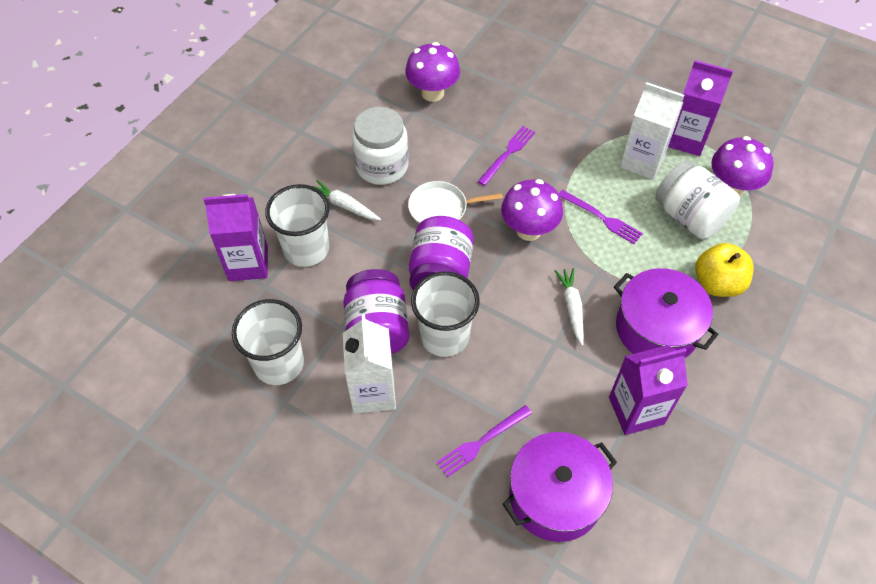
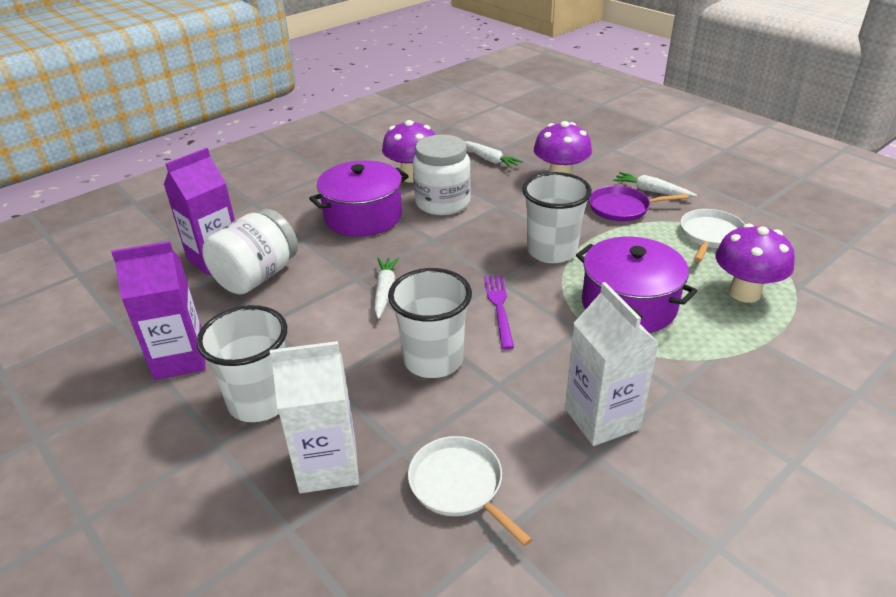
purple carton: [203,194,268,281] [609,345,688,435] [668,60,733,156] = 3 -> [111,241,206,380] [164,148,235,276] = 2
purple fork: [436,405,532,477] [477,126,535,186] [559,190,643,244] = 3 -> [484,275,514,349] = 1
purple jar: [343,269,409,354] [409,216,474,290] = 2 -> none = 0
purple pan: none = 0 -> [589,186,688,221] = 1
white carrot: [313,180,381,220] [554,268,584,346] = 2 -> [374,258,399,319] [465,141,523,169] [613,172,697,197] = 3
white pan: [408,181,503,224] = 1 -> [408,436,532,546] [680,209,745,262] = 2
yellow apple: [695,243,754,297] = 1 -> none = 0

